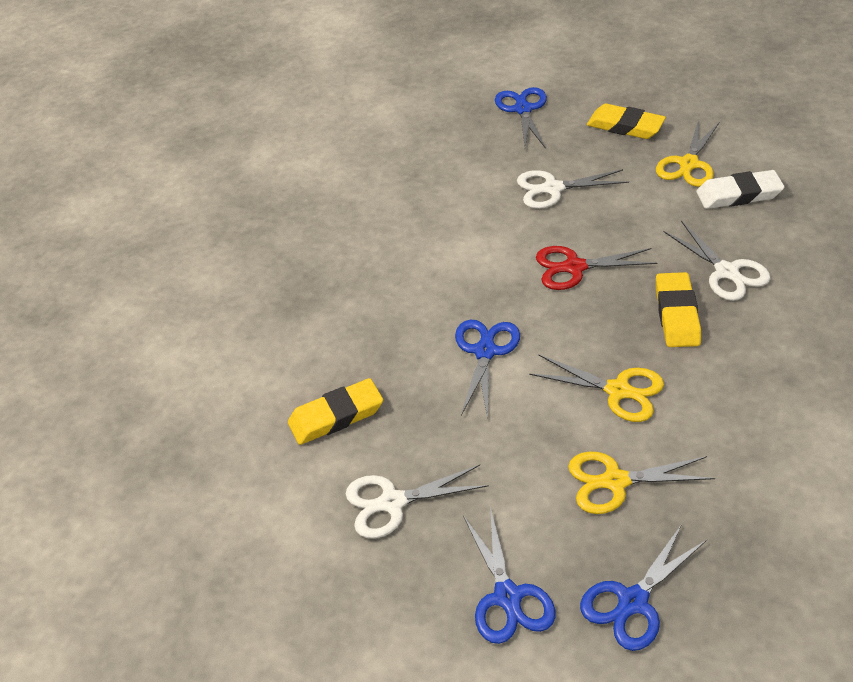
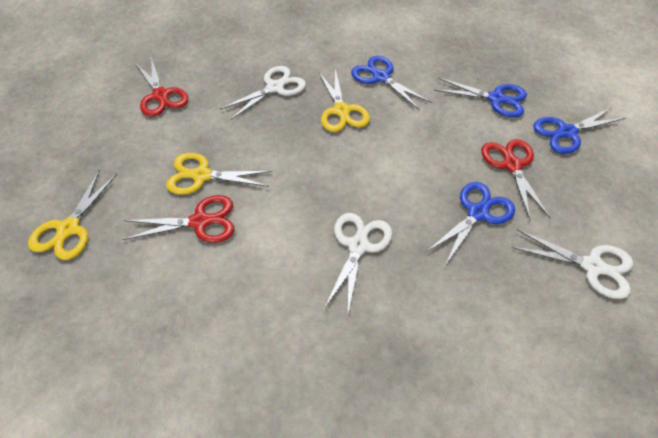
red scissors: [536,246,657,290] = 1 -> [122,195,234,243] [135,57,188,117] [481,139,551,219] = 3
white eraser: [696,170,784,209] = 1 -> none = 0
yellow eraser: [288,378,383,445] [587,104,666,139] [656,272,701,347] = 3 -> none = 0

